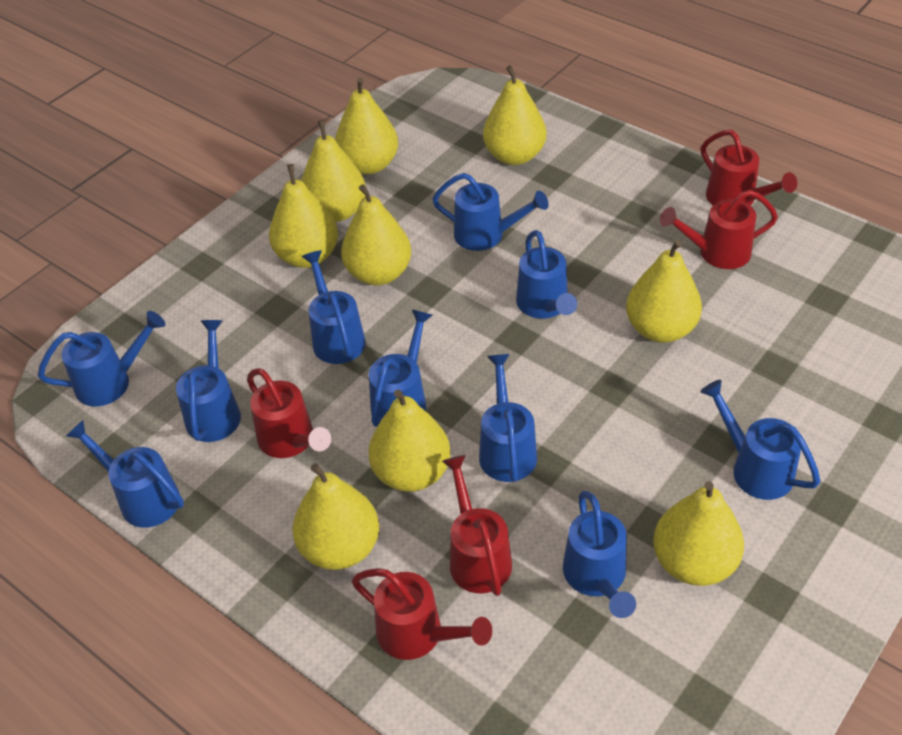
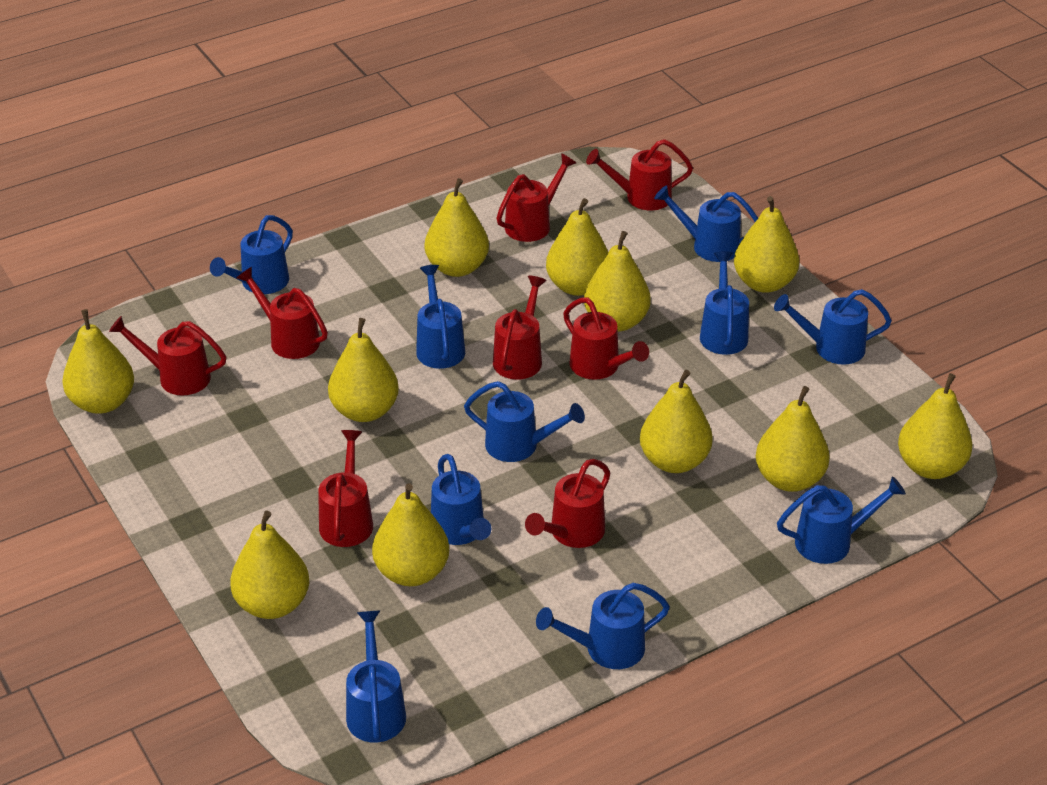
red watering can: [247,368,331,458] [352,568,492,660] [442,455,512,596] [660,190,778,269] [701,130,797,206] = 5 -> [109,316,226,395] [237,267,328,359] [318,430,373,547] [493,275,547,380] [496,153,576,242] [525,459,610,548] [563,298,649,380] [586,139,693,210] = 8
yellow pear: [269,164,338,268] [292,463,379,570] [301,120,366,222] [335,78,398,174] [341,184,411,285] [368,390,451,492] [483,65,547,165] [626,240,702,343] [653,481,744,586] = 9 -> [62,309,134,414] [230,511,309,619] [328,318,399,422] [372,483,449,586] [425,178,489,277] [546,198,608,296] [584,231,651,332] [640,370,713,473] [734,196,800,293] [756,386,830,492] [898,373,972,479] = 11

